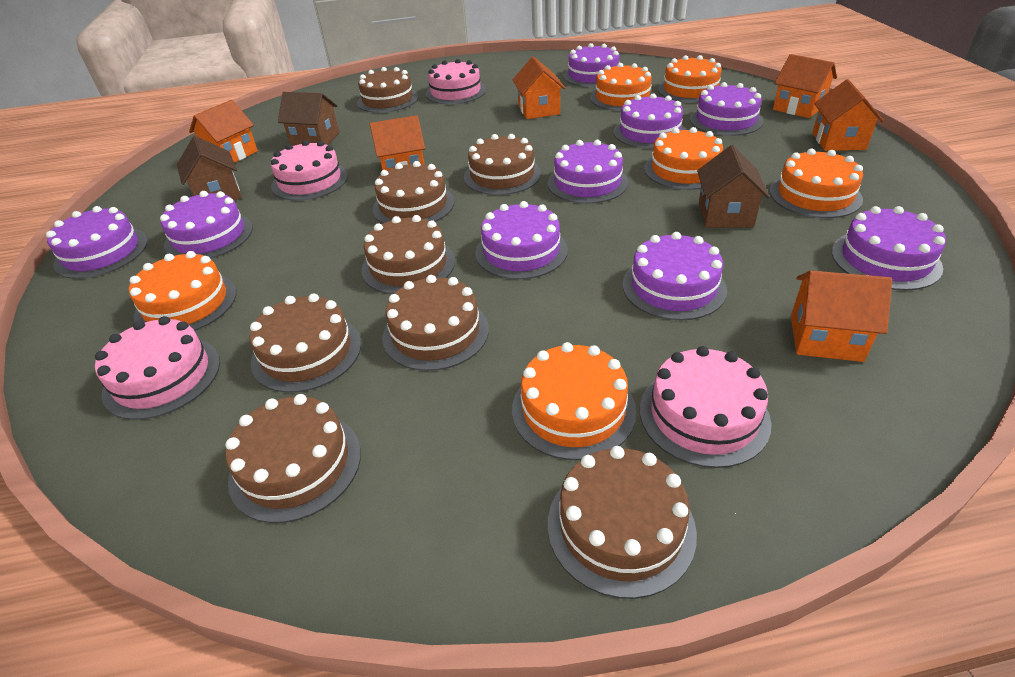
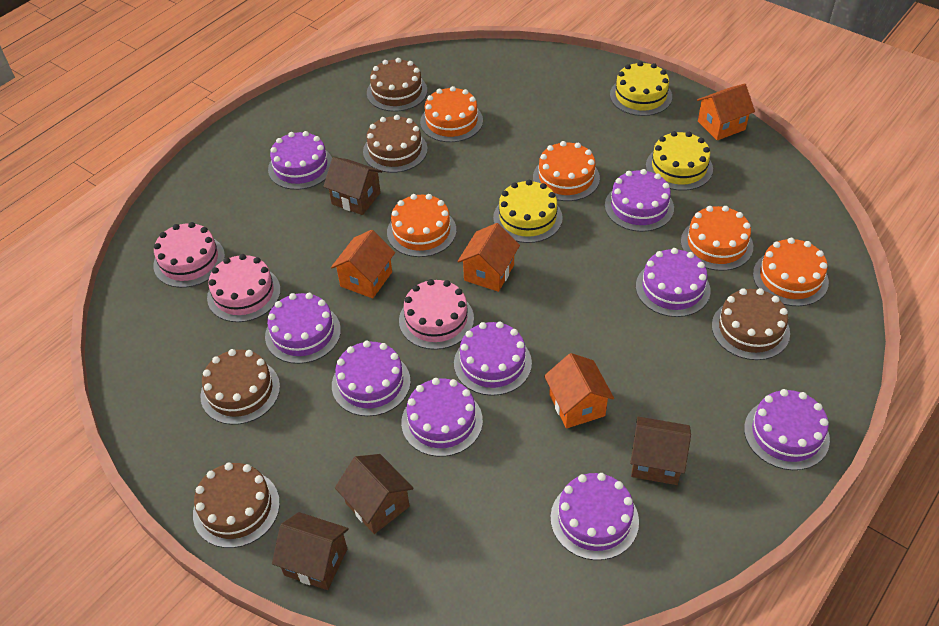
brown cake: [225,394,361,523] [249,293,361,393] [357,67,418,113] [362,215,455,294] [372,161,454,224] [382,275,489,371] [464,134,541,195] [548,446,697,599] = 8 -> [193,462,280,548] [200,349,280,425] [363,115,428,173] [367,58,427,112] [712,288,790,360] = 5
brown house: [177,136,242,200] [278,92,339,146] [697,145,769,228] = 3 -> [272,512,349,590] [323,157,382,215] [335,454,413,534] [630,417,691,485] = 4
orange cake: [129,251,236,331] [512,342,636,460] [590,63,653,111] [644,127,723,190] [658,55,722,103] [770,149,863,218] = 6 -> [387,194,456,257] [420,86,483,142] [533,141,600,201] [681,206,753,271] [753,238,829,306] = 5
orange house: [189,100,258,163] [370,115,425,170] [513,57,565,119] [773,54,837,118] [791,271,892,362] [812,79,884,151] = 6 -> [331,230,395,298] [457,223,520,292] [544,353,614,429] [697,84,755,140] = 4
pink cake: [95,316,220,420] [271,140,348,201] [425,59,486,104] [640,346,771,468] = 4 -> [153,222,225,288] [207,254,281,322] [399,279,474,350] = 3
yellow cake: none = 0 -> [493,180,563,243] [610,61,672,116] [646,131,713,191] = 3

